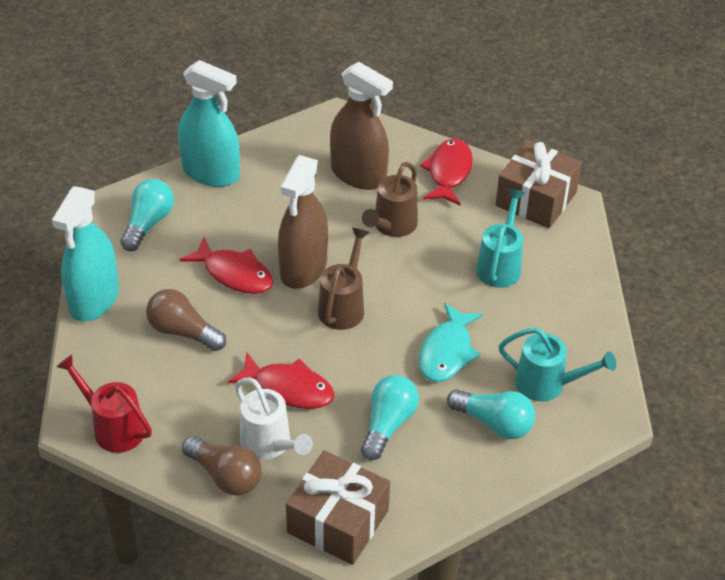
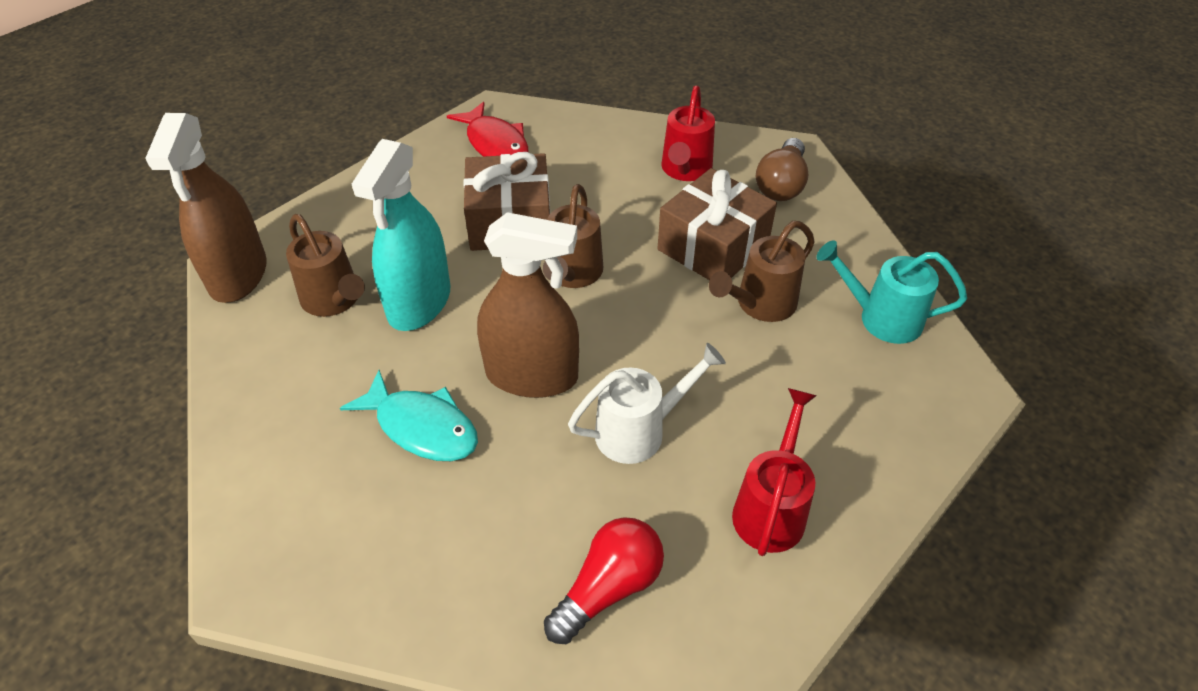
brown light bulb: [146,289,226,351] [182,436,262,495] = 2 -> [756,138,809,201] = 1
brown watering can: [318,228,370,330] [362,162,418,237] = 2 -> [286,214,365,317] [543,184,603,288] [709,221,815,322] = 3
red fish: [179,237,273,294] [228,352,335,409] [420,139,473,205] = 3 -> [447,101,528,157] = 1
red light bulb: none = 0 -> [544,517,664,644] = 1
red watering can: [56,354,152,453] = 1 -> [661,86,715,181] [732,388,817,556] = 2
turquoise light bulb: [121,179,174,251] [361,375,419,460] [447,389,535,439] = 3 -> none = 0
turquoise spray bottle: [52,186,119,322] [178,60,240,187] = 2 -> [352,139,450,331] = 1
turquoise watering can: [476,189,525,288] [499,328,616,401] = 2 -> [816,240,967,344] = 1

